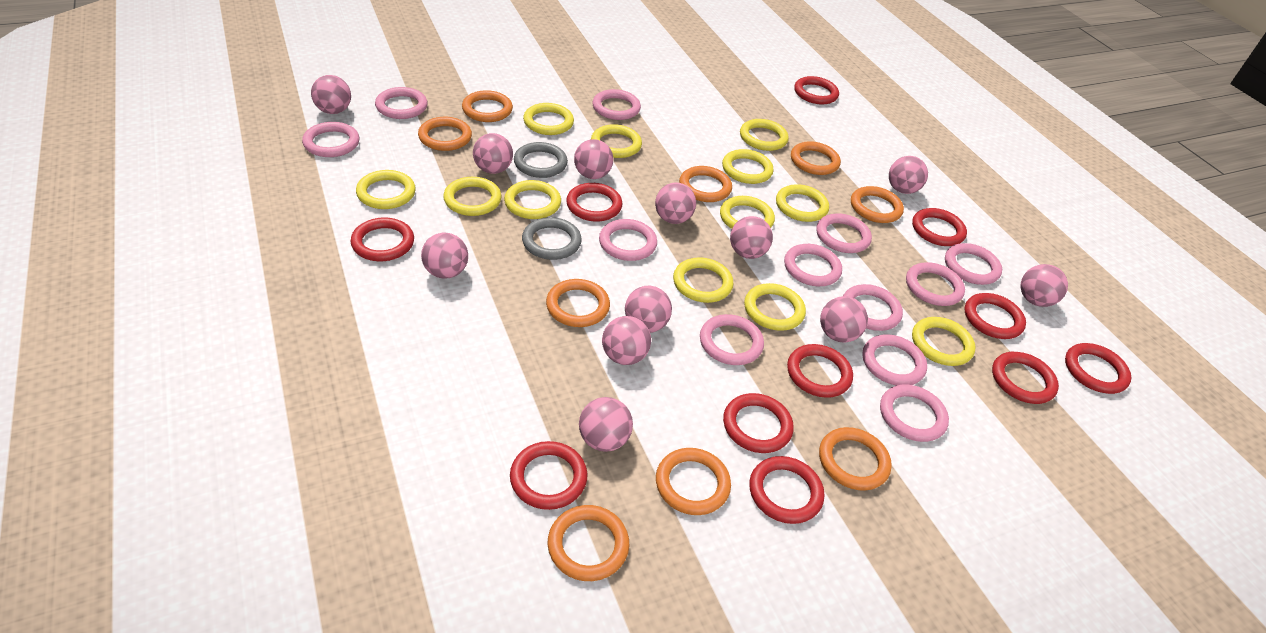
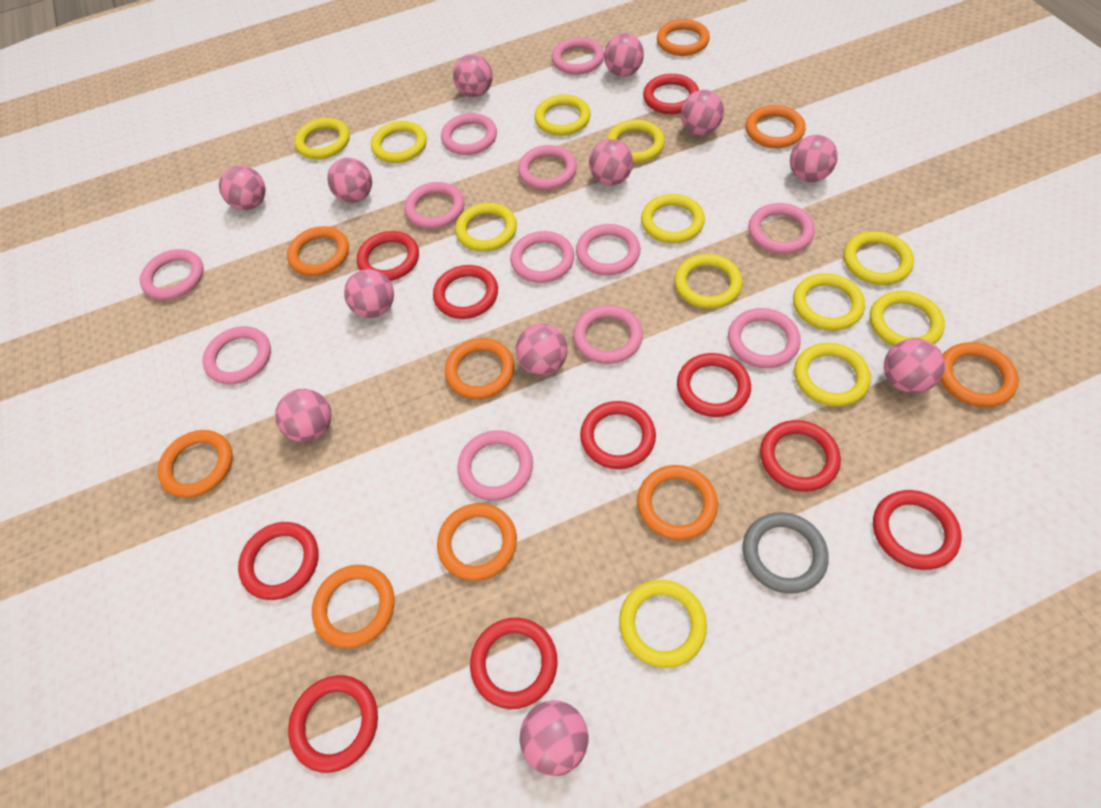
grey ring: [514,142,568,178] [522,217,582,260] = 2 -> [743,512,829,594] = 1
red ring: [350,218,414,261] [510,441,587,510] [566,183,622,222] [723,393,794,453] [749,456,824,524] [787,344,853,398] [794,76,839,105] [912,208,967,246] [965,293,1026,339] [992,352,1059,404] [1065,343,1131,394] = 11 -> [238,522,319,600] [288,675,378,773] [357,231,419,281] [433,265,498,319] [470,617,558,709] [580,401,656,469] [643,74,699,114] [677,353,751,417] [760,420,841,492] [873,490,962,570] = 10

